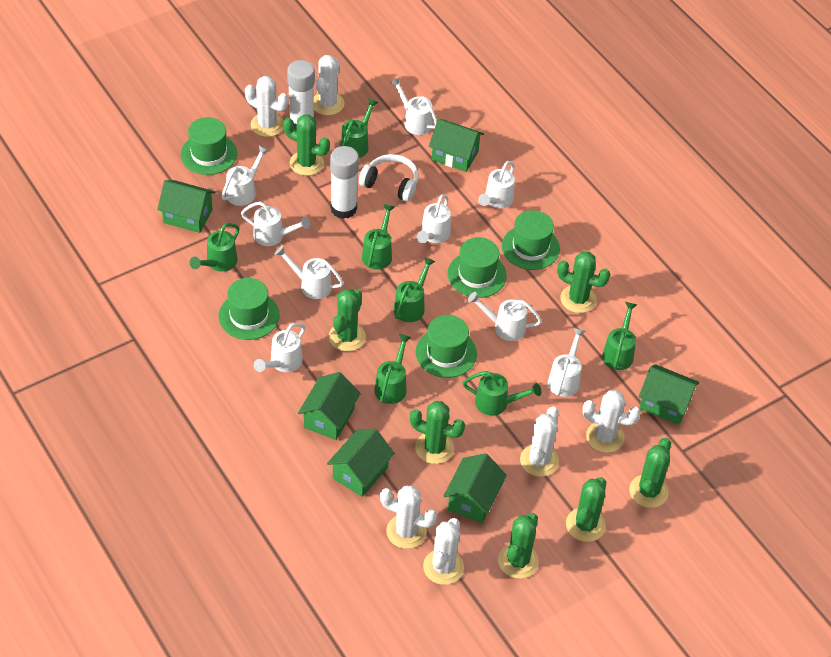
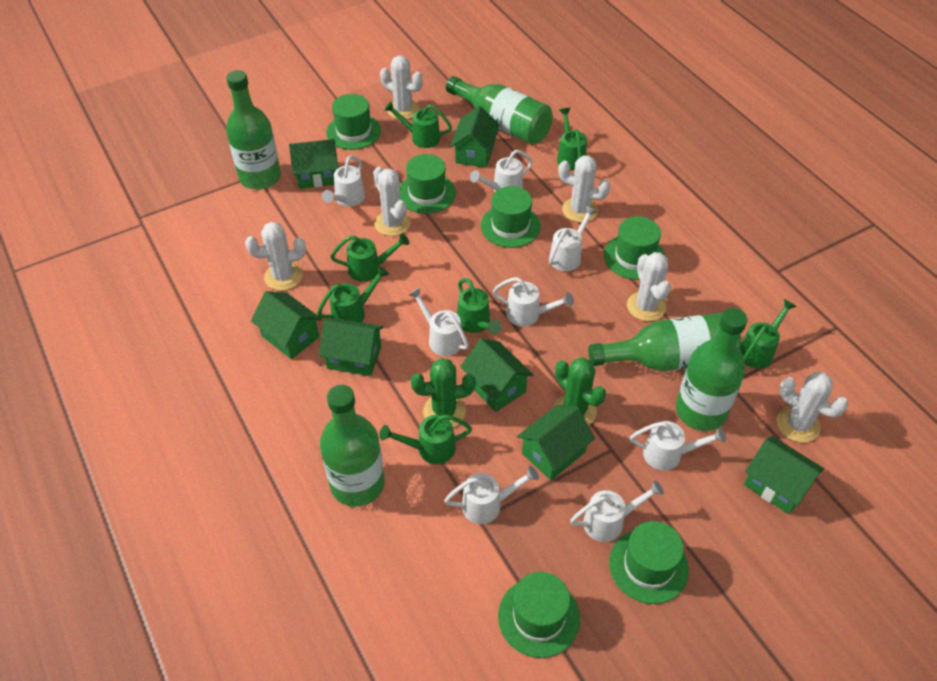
green bottle: none = 0 -> [226,70,281,190] [320,385,385,507] [446,76,553,145] [588,312,741,371] [676,308,748,431] = 5
green cactus: [283,114,330,176] [329,289,366,351] [410,401,465,464] [498,513,539,579] [557,251,610,313] [566,477,606,542] [629,438,671,508] = 7 -> [411,358,476,427] [554,358,606,425] = 2
green hat: [180,117,237,175] [218,278,280,340] [416,315,477,378] [447,237,507,298] [502,210,560,270] = 5 -> [326,94,381,150] [400,154,456,214] [481,186,541,248] [498,572,580,658] [604,216,665,280] [609,521,689,604] = 6
green house: [157,180,215,233] [298,372,361,440] [327,429,395,497] [429,119,484,172] [444,453,507,523] [639,364,700,425] = 6 -> [251,291,322,359] [289,139,338,189] [319,318,384,376] [450,106,500,168] [460,338,533,412] [517,405,595,480] [744,436,824,514] = 7
white glue stick: [287,60,315,130] [330,146,359,219] = 2 -> none = 0
white headphones: [359,154,418,202] = 1 -> none = 0
white watering can: [222,145,269,206] [241,202,310,246] [254,323,305,372] [275,245,343,299] [390,77,437,135] [417,194,451,243] [467,292,542,341] [478,161,515,208] [548,328,585,397] = 9 -> [322,155,365,207] [408,287,469,356] [444,466,539,524] [470,150,533,192] [493,277,574,326] [549,206,597,271] [570,480,664,542] [630,421,726,471] = 8

